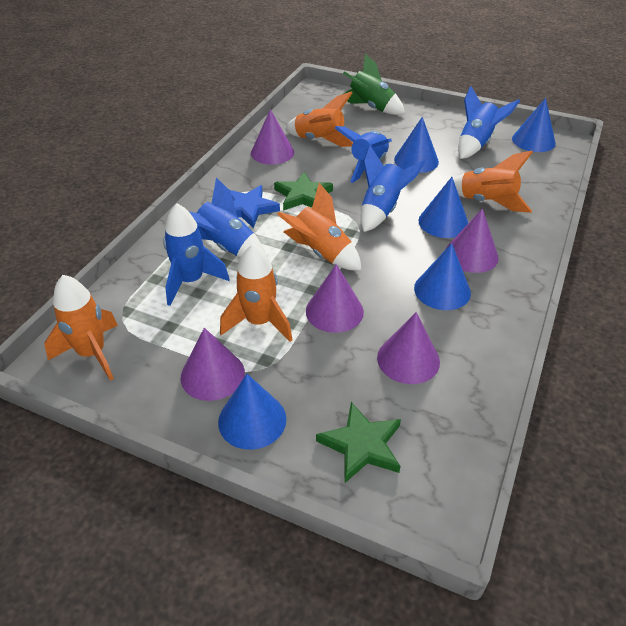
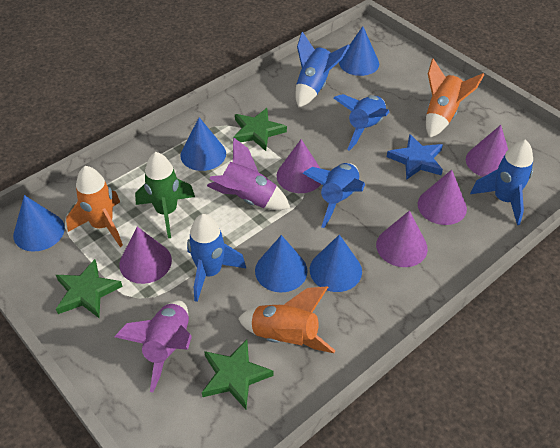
green star: [274,172,333,211] [316,402,401,483] = 2 -> [56,259,123,318] [202,339,274,409] [234,108,287,151] = 3
orange rocket: [44,275,118,381] [220,244,292,342] [277,183,362,271] [285,92,353,147] [453,151,533,213] = 5 -> [66,166,123,247] [238,286,336,353] [426,59,485,138] = 3
purple rocket: none = 0 -> [115,301,192,392] [207,137,290,210] = 2

